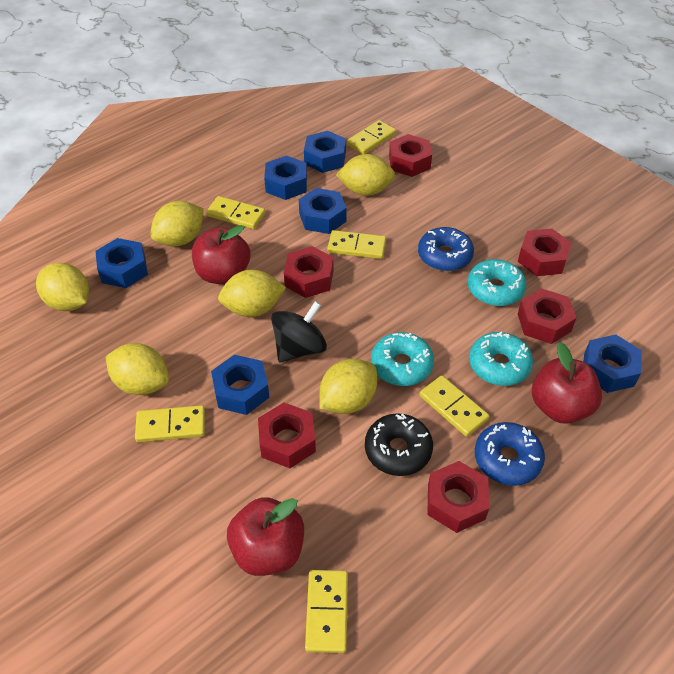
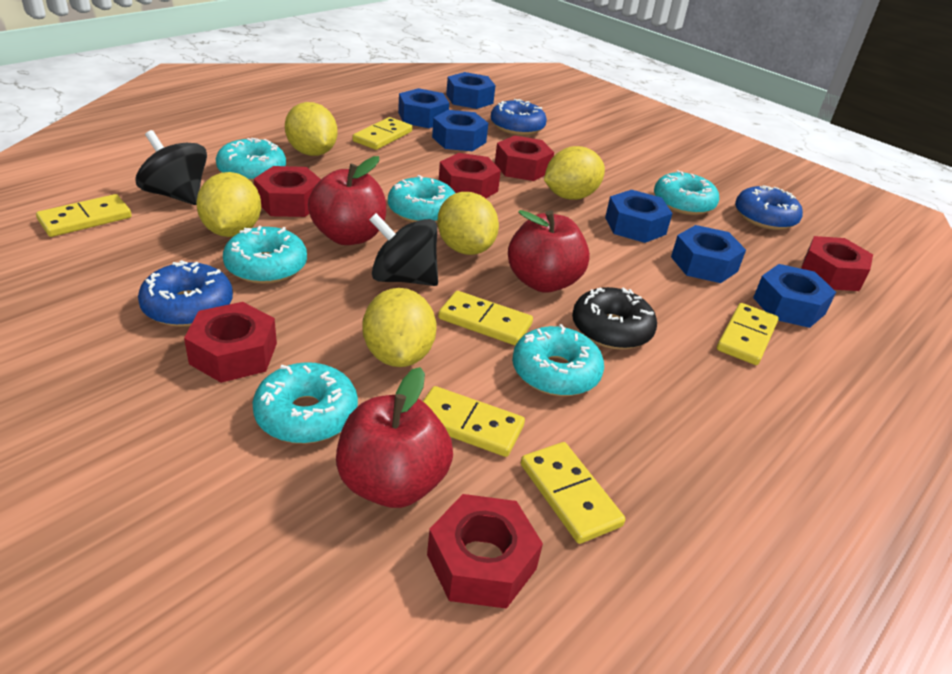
black spinning top: [271,301,327,362] = 1 -> [135,130,207,205] [369,213,438,286] = 2
blue donut: [418,227,474,271] [475,422,545,486] = 2 -> [138,260,233,327] [491,99,547,136] [735,185,803,230] = 3
turquoise donut: [371,332,434,386] [468,259,526,306] [469,332,533,386] = 3 -> [216,138,286,183] [223,226,307,284] [253,362,358,444] [388,175,455,223] [512,324,604,396] [654,170,719,215] = 6
yellow lemon: [36,263,89,311] [106,343,169,395] [151,201,204,246] [218,269,286,317] [319,359,377,414] [336,154,395,196] = 6 -> [196,172,261,237] [285,102,337,156] [362,288,437,367] [437,192,499,255] [544,146,605,200] = 5

